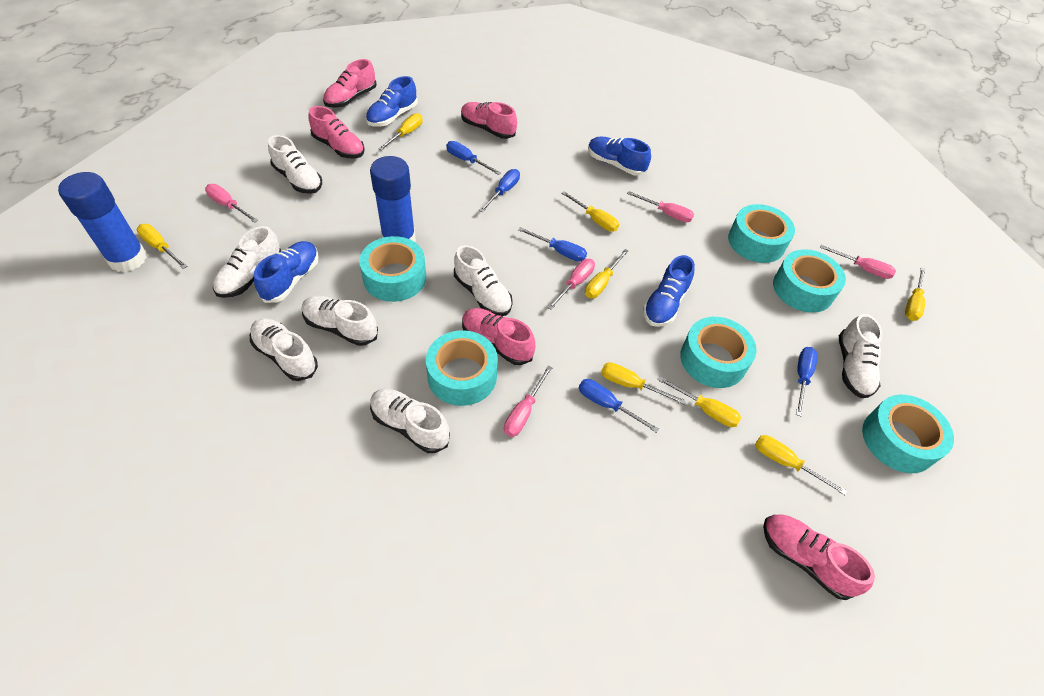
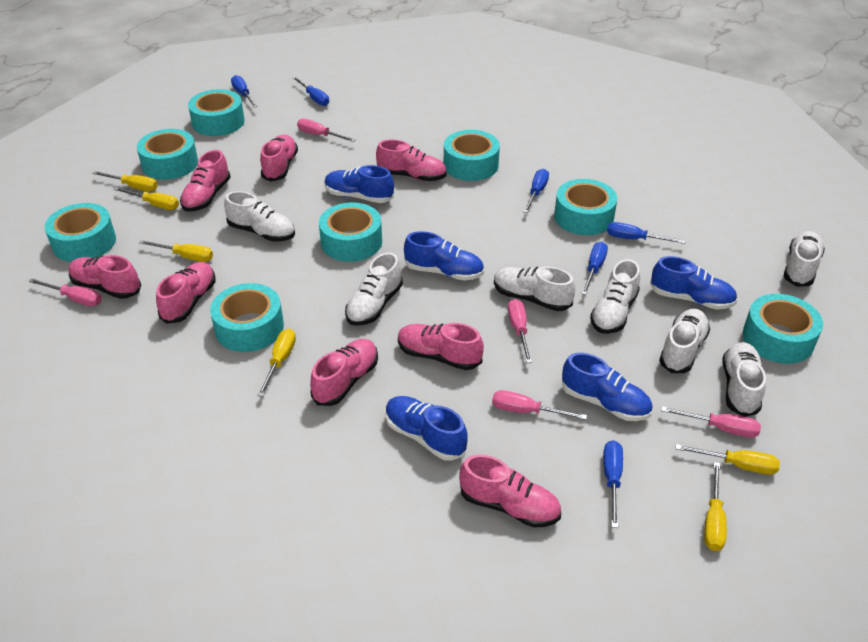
blue glue stick: [58,172,147,272] [370,156,416,242] = 2 -> none = 0
blue screwdriver: [446,141,501,175] [479,169,520,212] [518,227,587,262] [579,379,659,433] [796,347,818,416] = 5 -> [231,75,257,107] [292,76,329,106] [523,169,549,213] [581,242,608,295] [603,440,623,528] [607,222,686,244] = 6
blue shoe: [254,241,319,303] [366,76,418,126] [588,137,651,176] [643,255,695,327] = 4 -> [324,165,394,203] [386,396,467,461] [404,231,484,281] [562,353,652,421] [650,256,737,310] = 5
pink shoe: [308,106,365,158] [323,59,377,108] [461,102,517,139] [462,308,535,365] [763,514,875,600] = 5 -> [69,255,141,299] [156,262,216,324] [180,150,231,211] [260,134,298,182] [310,339,378,406] [376,139,447,181] [398,323,484,370] [459,455,561,528] = 8
turquoise tape: [359,236,426,302] [426,330,498,406] [680,317,757,388] [728,204,795,263] [773,249,846,313] [862,395,954,473] = 6 -> [45,203,116,262] [137,129,198,180] [188,89,245,136] [210,283,284,352] [319,202,382,262] [444,130,500,181] [554,179,617,235] [743,294,823,364] = 8
yellow screwdriver: [137,224,187,269] [378,113,422,150] [561,191,619,232] [585,249,628,298] [601,362,686,404] [657,376,741,427] [755,435,847,495] [905,268,926,321] = 8 -> [92,171,158,191] [114,187,179,210] [139,240,213,262] [257,329,296,397] [676,444,780,475] [704,462,727,551] = 6

